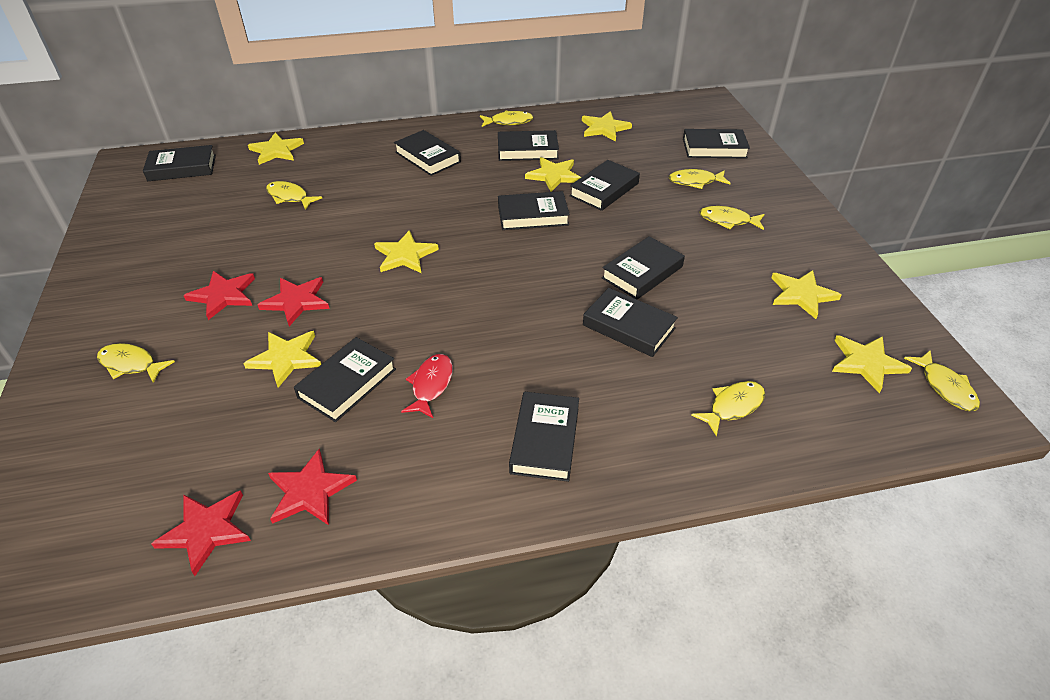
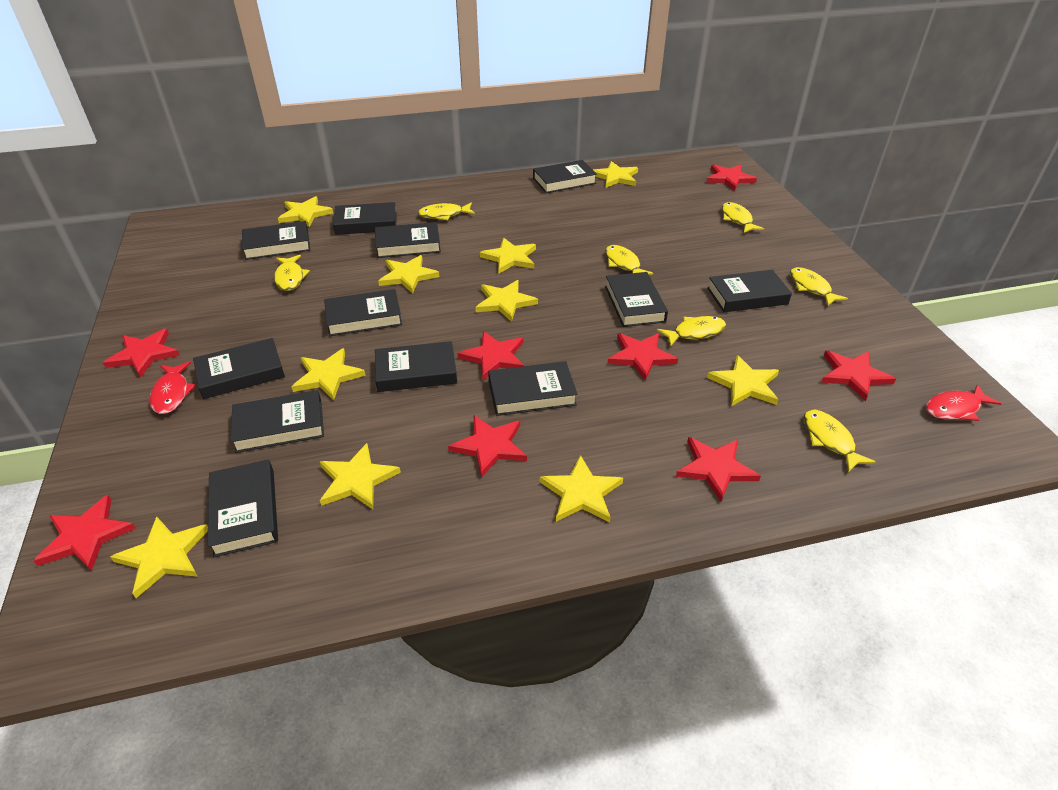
black book: [143,145,216,181] [294,337,396,422] [394,130,461,176] [498,130,559,161] [498,191,570,230] [509,392,579,482] [569,160,640,211] [583,288,678,357] [601,236,685,299] [683,129,750,159] = 10 -> [193,338,285,399] [208,460,278,557] [230,390,324,453] [242,221,310,260] [324,289,402,336] [333,202,396,235] [375,222,441,258] [375,341,457,392] [488,361,577,416] [533,160,597,193] [605,272,668,327] [707,270,792,312] = 12
red fish: [401,354,453,418] = 1 -> [150,362,196,414] [926,384,1002,421] = 2
red star: [151,490,251,576] [183,271,255,320] [257,277,330,326] [268,449,357,525] = 4 -> [33,495,136,571] [103,328,180,378] [448,415,527,478] [458,331,524,380] [608,333,678,381] [676,437,761,502] [706,164,757,191] [821,350,896,401] = 8
yellow star: [243,331,321,388] [248,133,304,165] [374,230,439,273] [525,157,581,192] [582,111,632,141] [771,270,841,319] [832,335,912,393] = 7 -> [110,517,208,598] [278,196,333,227] [291,348,366,400] [319,443,401,509] [378,255,440,294] [475,280,538,322] [480,238,536,273] [540,455,623,522] [593,161,638,188] [707,355,779,406] = 10

